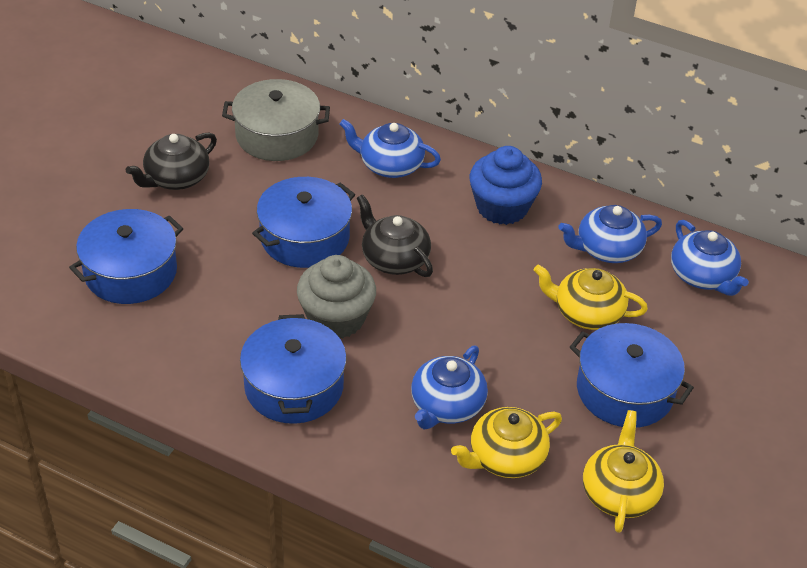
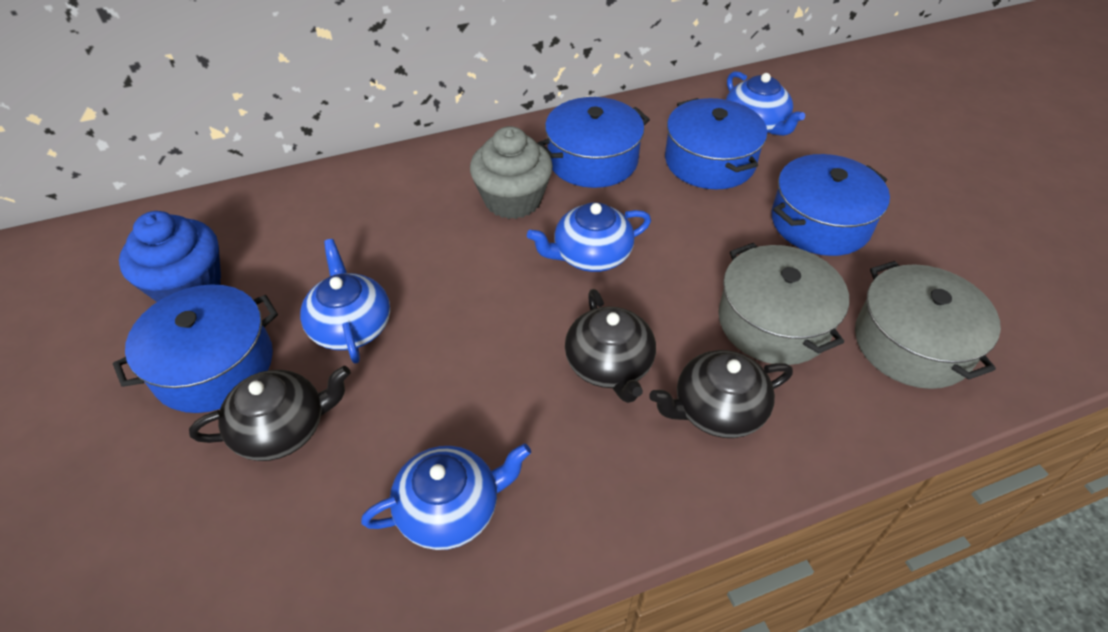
black teapot: [126,132,217,190] [357,194,433,277] = 2 -> [189,366,351,461] [565,289,656,403] [649,350,793,438] = 3
grey pot: [222,79,330,161] = 1 -> [718,243,849,365] [855,261,1001,389] = 2
yellow teapot: [451,407,562,478] [534,265,648,330] [583,410,664,533] = 3 -> none = 0

